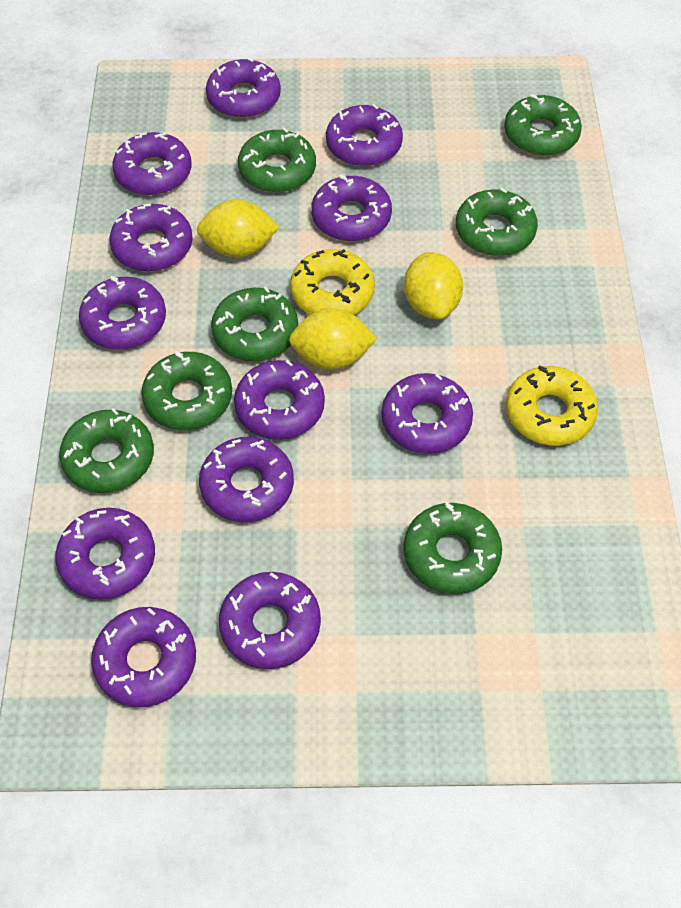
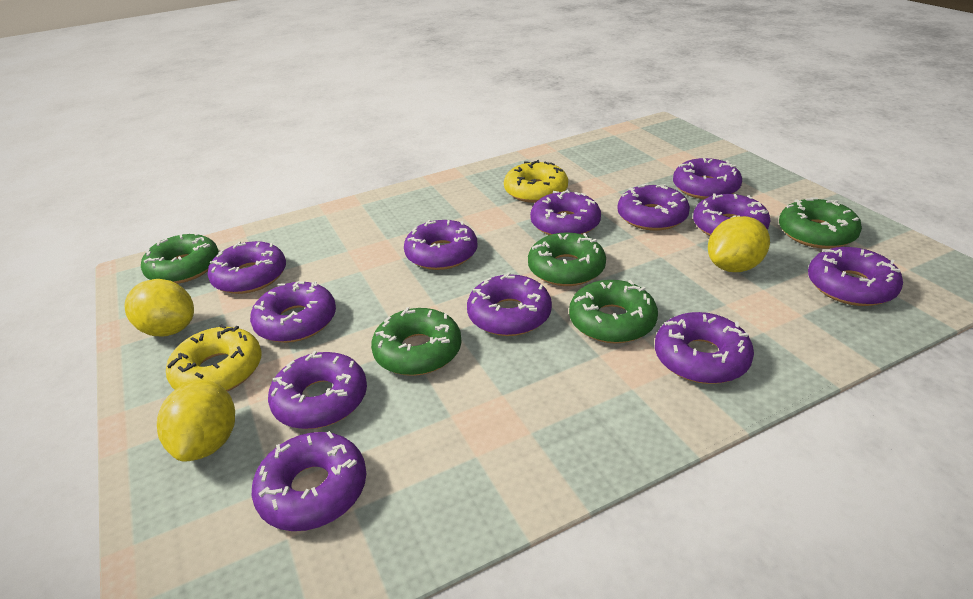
green donut: [59,408,154,493] [141,351,232,430] [211,287,298,361] [238,128,316,192] [404,502,502,594] [456,188,538,256] [504,94,582,156] = 7 -> [141,232,219,284] [371,307,462,376] [528,232,606,286] [569,280,658,344] [779,198,862,249] = 5

